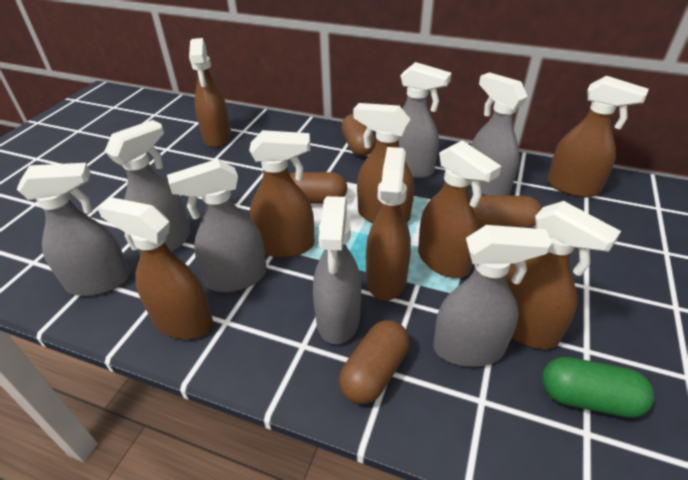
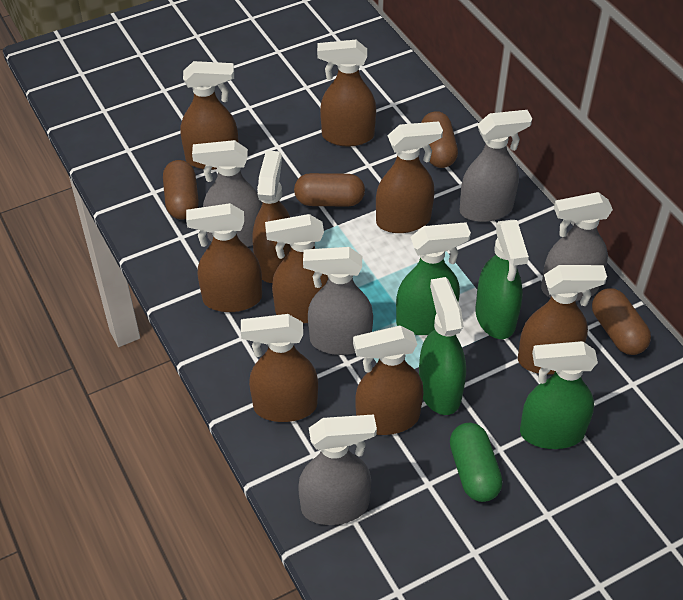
brown spray bottle: [97,197,213,339] [189,38,231,148] [249,130,315,258] [353,103,414,223] [366,147,411,301] [418,140,501,278] [506,201,621,349] [547,76,649,198] = 8 -> [180,61,239,170] [186,203,262,312] [241,314,318,422] [253,150,291,283] [265,214,328,323] [317,40,376,147] [353,326,424,435] [376,121,443,233] [518,265,607,374] = 9
green spray bottle: none = 0 -> [396,222,471,335] [419,277,466,415] [476,220,529,339] [520,341,598,449] = 4
grey spray bottle: [16,163,130,296] [104,120,190,256] [167,159,267,292] [313,196,361,345] [399,62,452,178] [433,225,552,367] [470,72,528,196] = 7 -> [192,140,262,247] [298,414,377,525] [303,247,373,355] [460,110,532,222] [541,192,613,301] = 5

